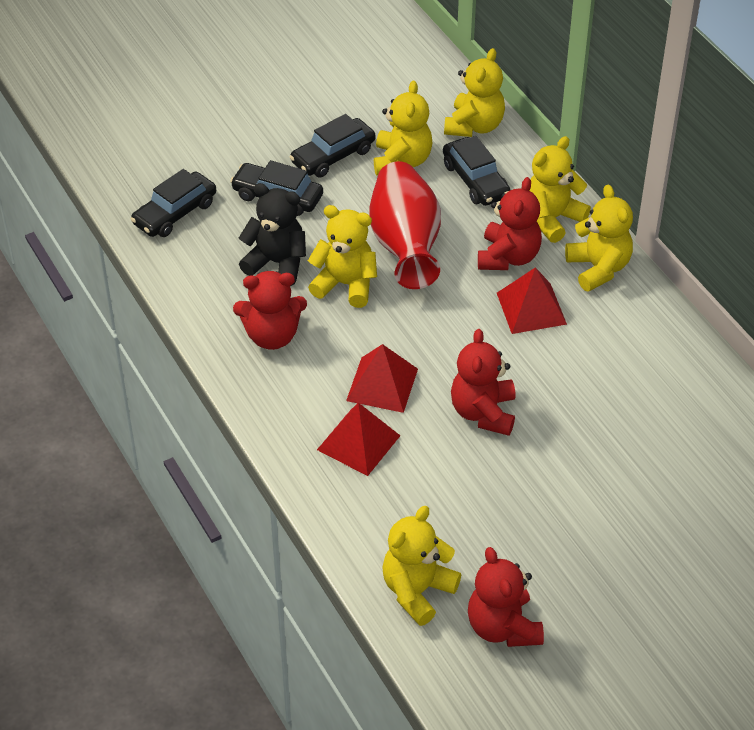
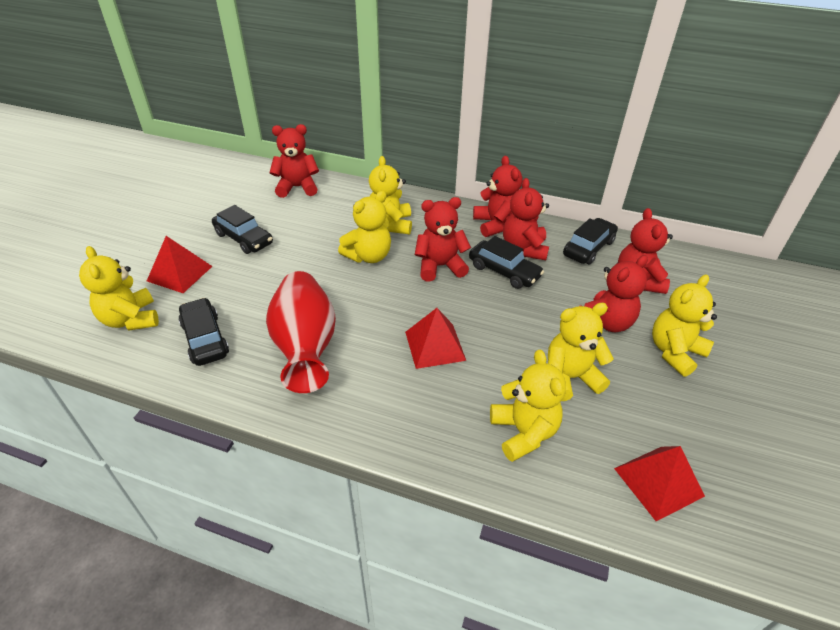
black teddy bear: [239,183,306,286] = 1 -> none = 0
red teddy bear: [233,271,307,350] [451,329,516,436] [468,547,544,647] [478,177,542,270] = 4 -> [269,124,319,198] [415,197,471,282] [473,156,522,237] [503,178,549,260] [580,255,648,332] [618,208,673,294] = 6

